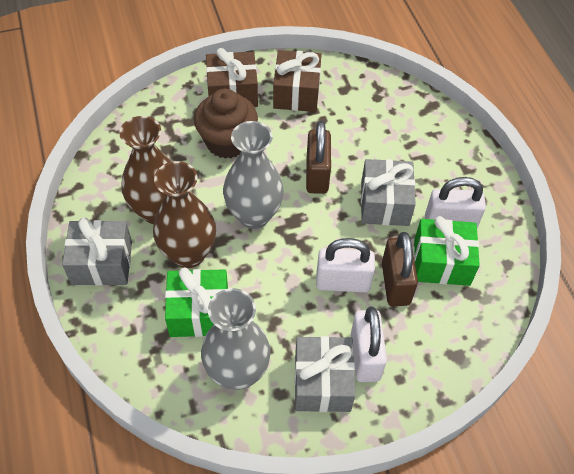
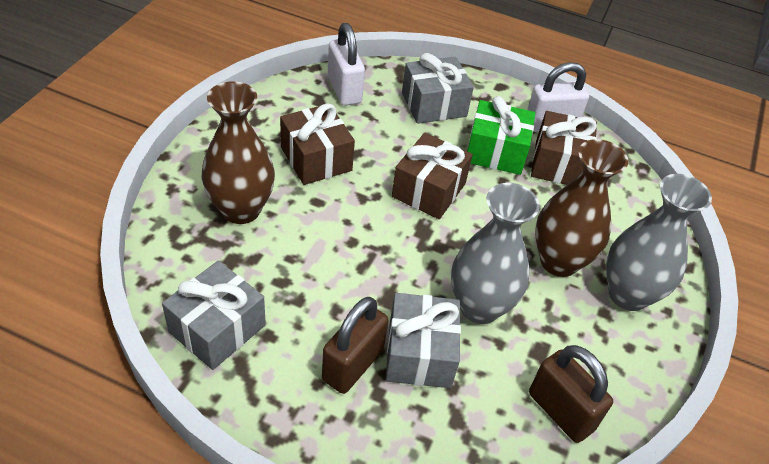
brown cupcake: [194,89,258,159] = 1 -> none = 0
brown gift: [206,48,258,107] [273,50,322,112] = 2 -> [280,103,355,185] [392,133,473,219] [531,111,597,185] = 3
green gift: [165,268,228,337] [414,216,480,286] = 2 -> [467,96,535,175] = 1
white padlock: [316,238,375,293] [351,307,387,382] [425,177,486,228] = 3 -> [328,23,365,106] [527,62,589,132] = 2

